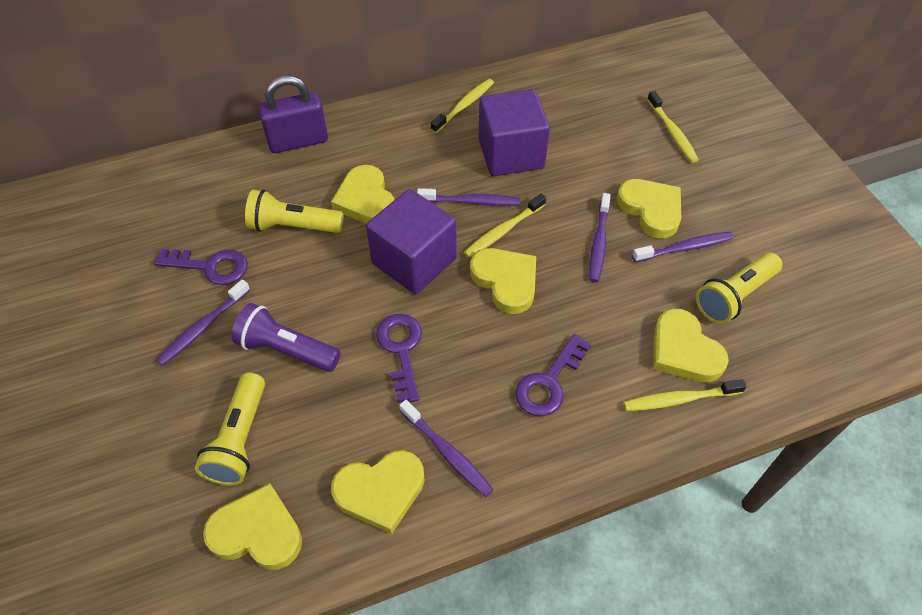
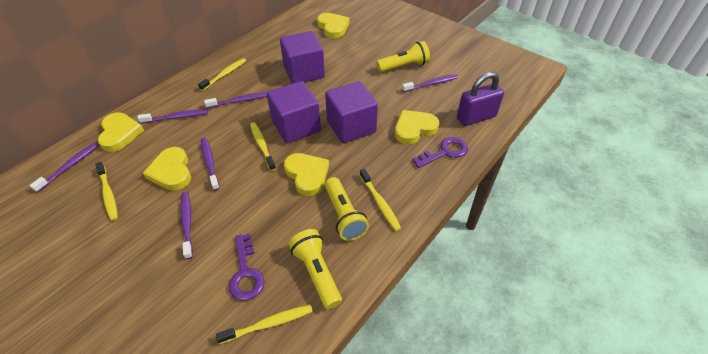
purple cube: [366,189,457,294] [478,89,550,176] = 2 -> [267,81,321,143] [280,31,325,84] [325,81,378,143] = 3
purple flashlight: [231,303,341,372] = 1 -> none = 0
purple key: [154,249,248,285] [376,314,422,403] [515,334,591,416] = 3 -> [229,234,265,301] [412,137,468,168] = 2
purple toothbrush: [157,279,250,366] [399,400,493,497] [417,188,520,206] [589,193,611,282] [632,232,734,262] = 5 -> [30,142,99,193] [138,109,208,124] [180,192,193,259] [201,138,220,191] [204,92,267,108] [402,75,458,92] = 6
yellow heart: [203,483,302,570] [331,165,394,224] [331,450,425,534] [470,248,536,314] [617,179,681,238] [653,309,729,382] = 6 -> [98,113,144,152] [143,147,191,191] [284,153,329,196] [317,13,350,38] [395,110,439,144] = 5
yellow toothbrush: [431,79,494,133] [464,193,546,258] [624,379,747,411] [647,91,699,163] = 4 -> [95,162,118,221] [198,58,246,91] [216,305,313,344] [250,122,276,171] [360,169,401,231] = 5

